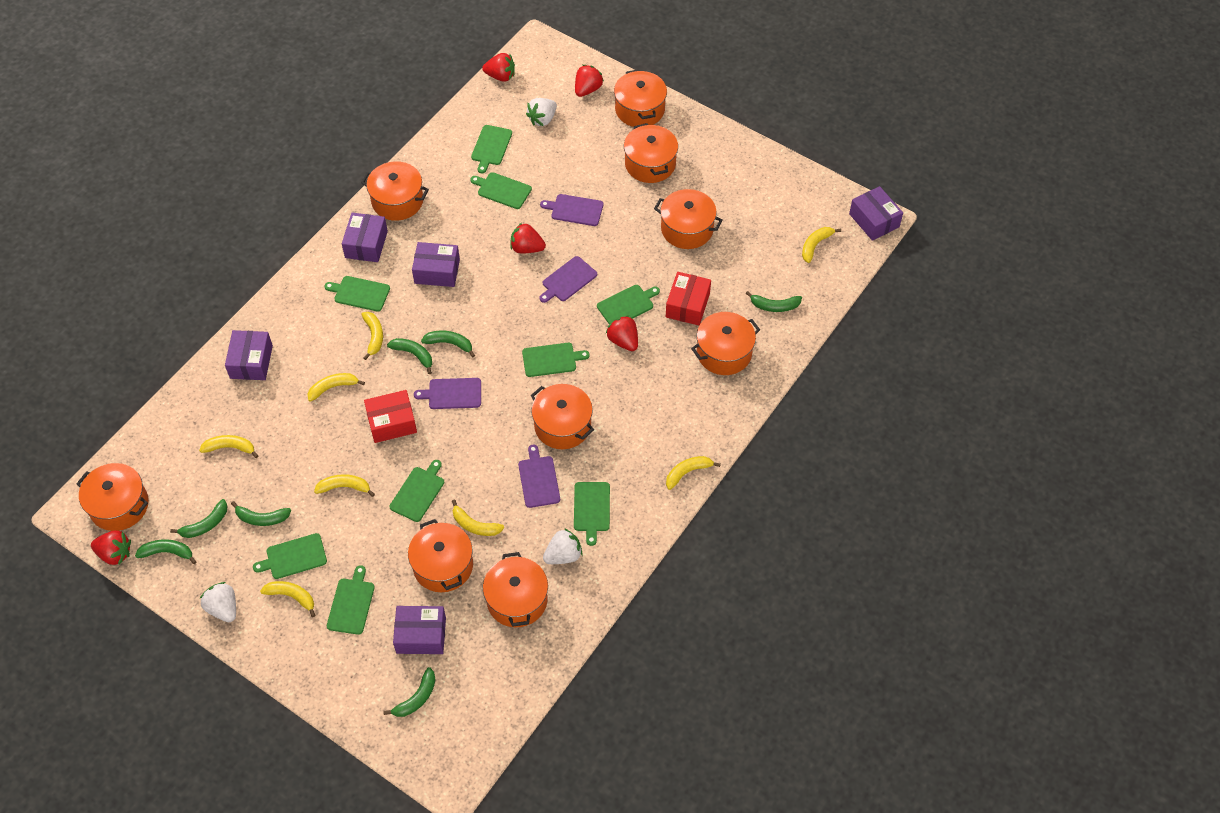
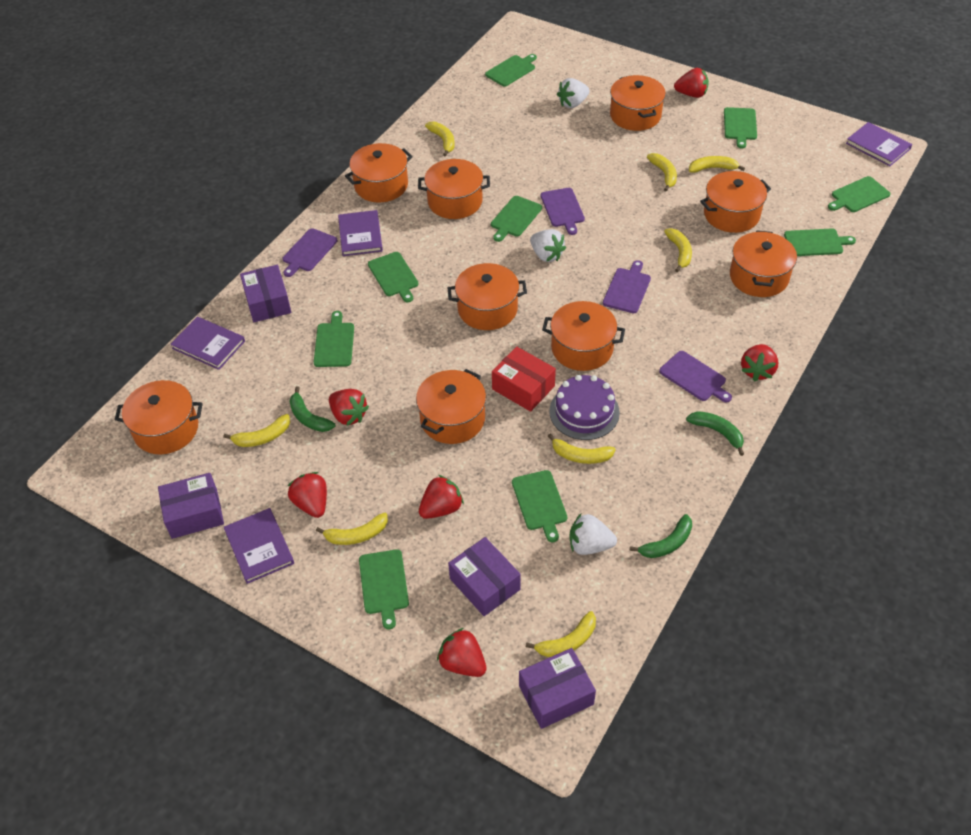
green banana: [135,539,197,564] [170,499,227,538] [231,501,291,526] [383,667,436,717] [387,338,432,374] [421,331,475,357] [746,291,802,312] = 7 -> [290,386,335,432] [630,514,692,558] [686,411,744,456] = 3
purple book: none = 0 -> [170,317,245,370] [224,508,294,584] [338,210,383,256] [846,122,912,166] = 4
purple box: [225,330,273,380] [342,213,388,262] [393,606,446,654] [412,242,460,287] [849,186,903,241] = 5 -> [158,473,224,539] [240,265,291,322] [448,537,521,616] [519,648,596,729] = 4
purple cake: none = 0 -> [549,375,620,440] = 1
red box: [364,390,417,443] [666,272,711,325] = 2 -> [492,347,556,412] = 1
red strawberry: [91,530,131,565] [482,53,515,82] [510,223,546,253] [575,65,604,97] [606,315,638,351] = 5 -> [288,472,327,518] [329,389,369,426] [419,475,464,519] [437,628,487,677] [674,68,709,98] [741,344,778,381] = 6

